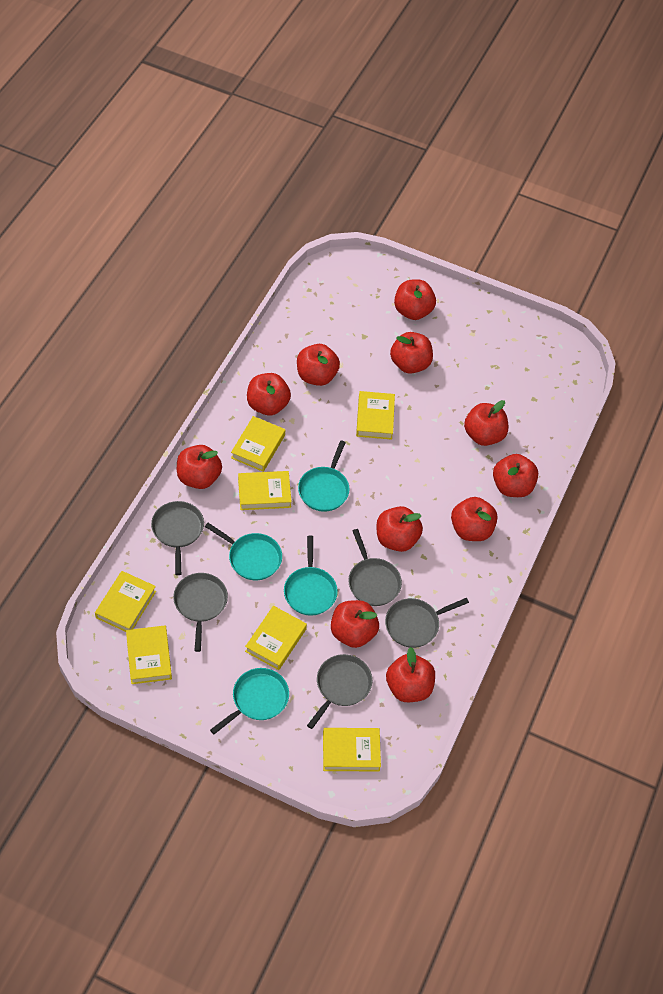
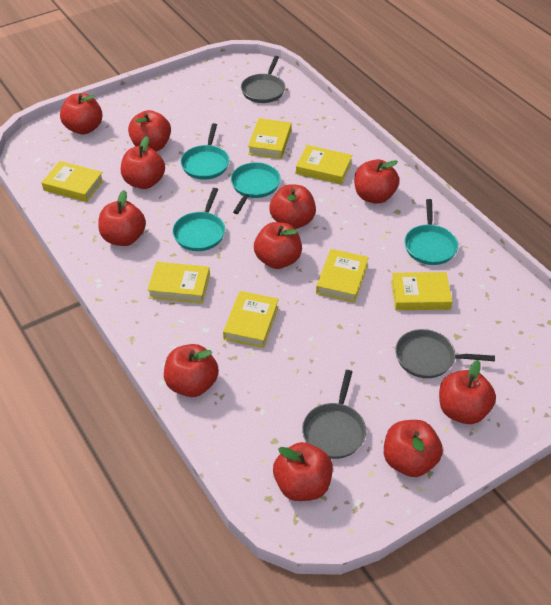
grey pan: [151,501,204,575] [173,573,228,652] [307,654,372,729] [348,529,402,606] [385,598,469,648] = 5 -> [241,56,285,103] [302,370,366,459] [395,329,495,378] = 3

